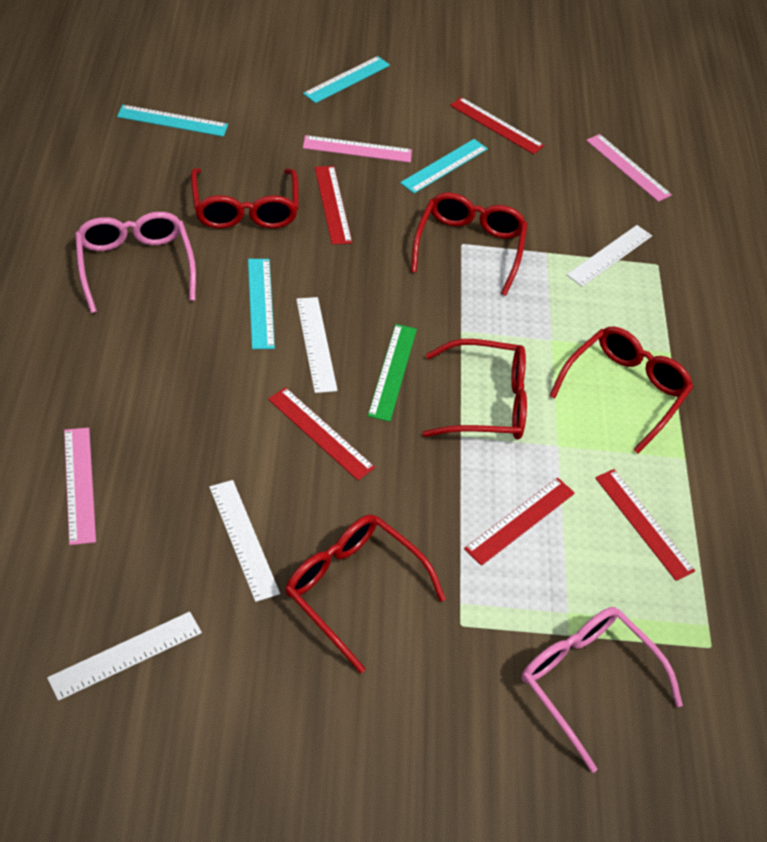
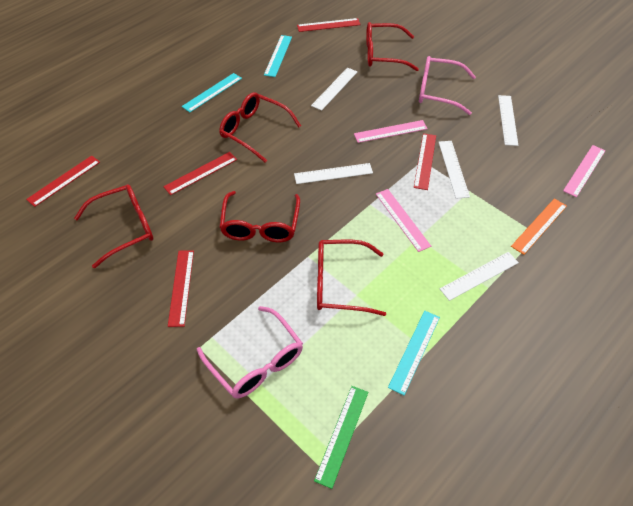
orange ruler: none = 0 -> [511,198,567,255] = 1
turquoise ruler: [117,105,228,137] [248,259,275,349] [303,56,390,103] [400,139,488,193] = 4 -> [182,73,242,112] [264,35,292,77] [388,311,440,395] = 3
white ruler: [47,612,202,701] [209,480,280,602] [296,297,338,393] [567,225,652,287] = 4 -> [294,163,373,184] [311,68,357,111] [439,141,470,199] [440,252,519,301] [498,95,518,146] = 5

